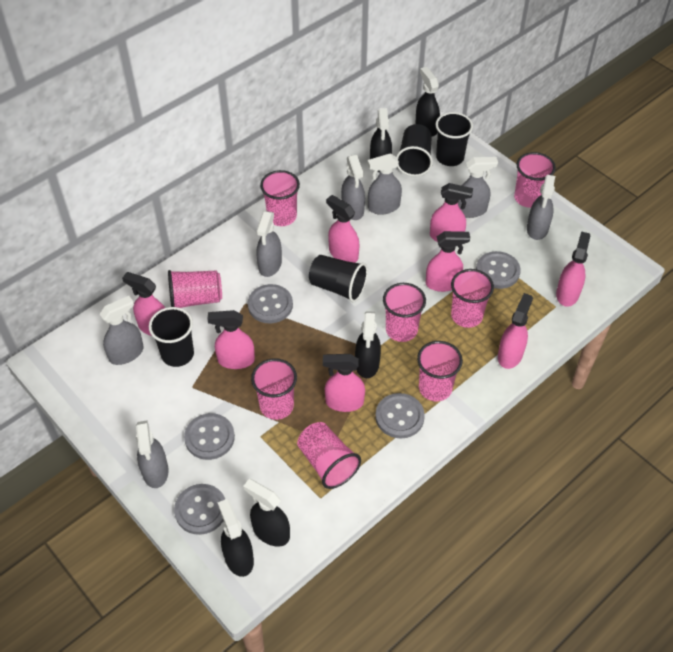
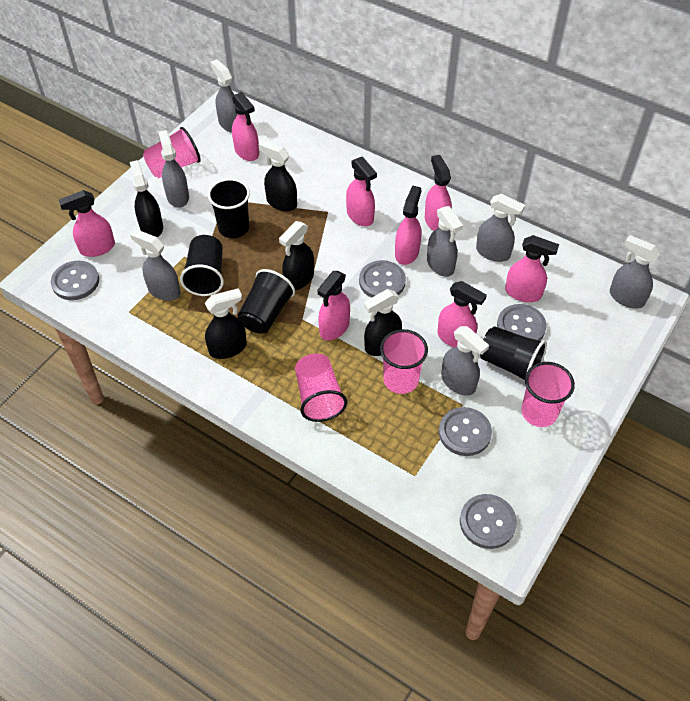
pink cup: [168,270,222,308] [251,358,297,420] [260,170,300,226] [297,422,361,489] [383,283,426,342] [417,341,463,401] [451,269,494,328] [514,152,556,208] = 8 -> [143,127,201,178] [295,353,347,422] [380,329,428,394] [521,362,575,427] = 4

